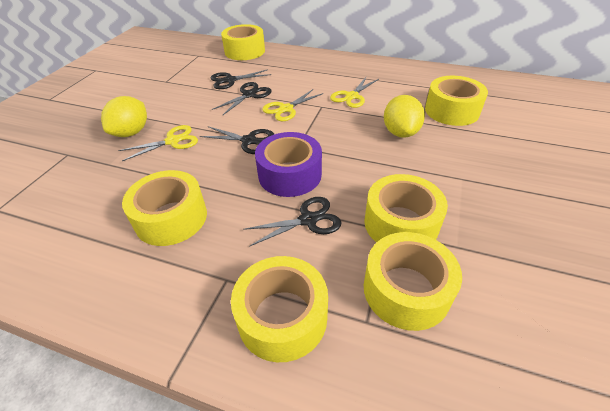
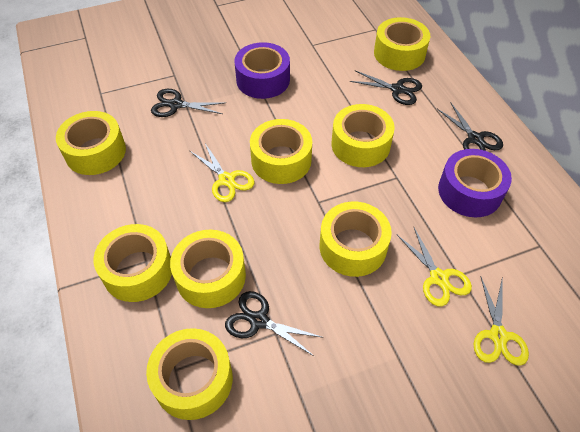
purple tape: [255,132,322,197] = 1 -> [235,42,290,99] [438,149,512,217] = 2
yellow lemon: [101,96,147,137] [384,95,425,138] = 2 -> none = 0
yellow tape: [122,170,207,246] [221,24,265,60] [231,256,328,362] [364,174,448,243] [364,232,462,331] [425,76,488,126] = 6 -> [56,111,126,175] [94,224,172,302] [146,328,233,420] [170,230,246,308] [250,119,312,184] [320,202,392,277] [332,104,395,167] [374,17,430,71] = 8

